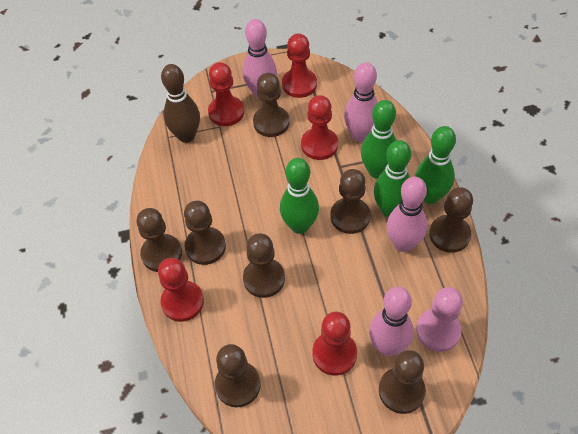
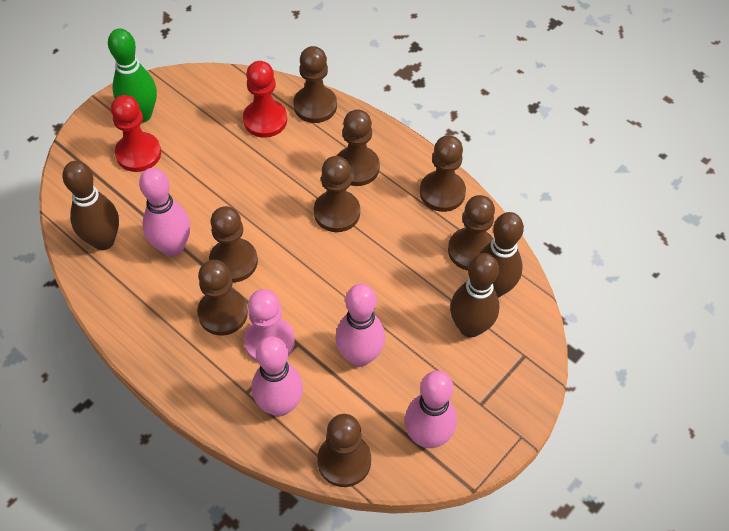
brown bowling pin: [161,64,200,143] = 1 -> [62,161,119,250] [450,253,499,338] [479,212,524,298] = 3
green bowling pin: [280,158,319,234] [361,100,397,179] [374,140,411,217] [415,126,456,204] = 4 -> [108,28,157,123] = 1
red pawn: [158,258,204,322] [208,62,244,126] [282,34,317,98] [301,95,338,160] [312,312,357,376] = 5 -> [111,95,161,172] [243,61,287,138] = 2

